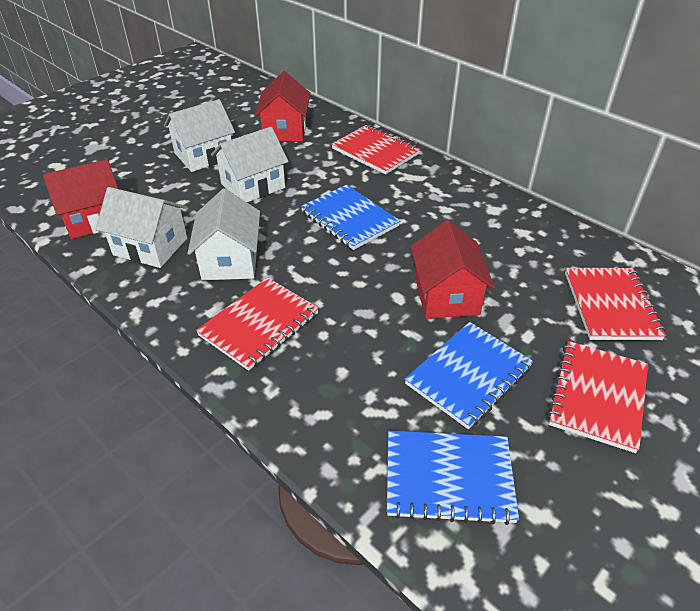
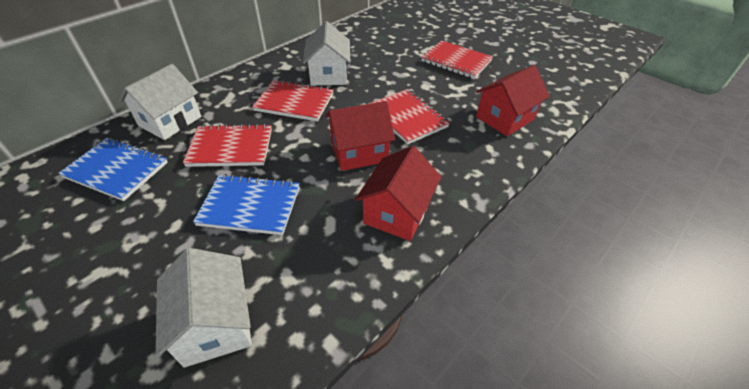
blue notebook: [301,185,400,250] [387,431,519,525] [405,322,533,429] = 3 -> [58,138,168,201] [193,174,300,235] = 2
white house: [96,187,187,268] [164,99,235,172] [187,189,260,280] [211,127,289,202] = 4 -> [119,64,201,140] [156,248,252,368] [303,21,350,85] = 3

